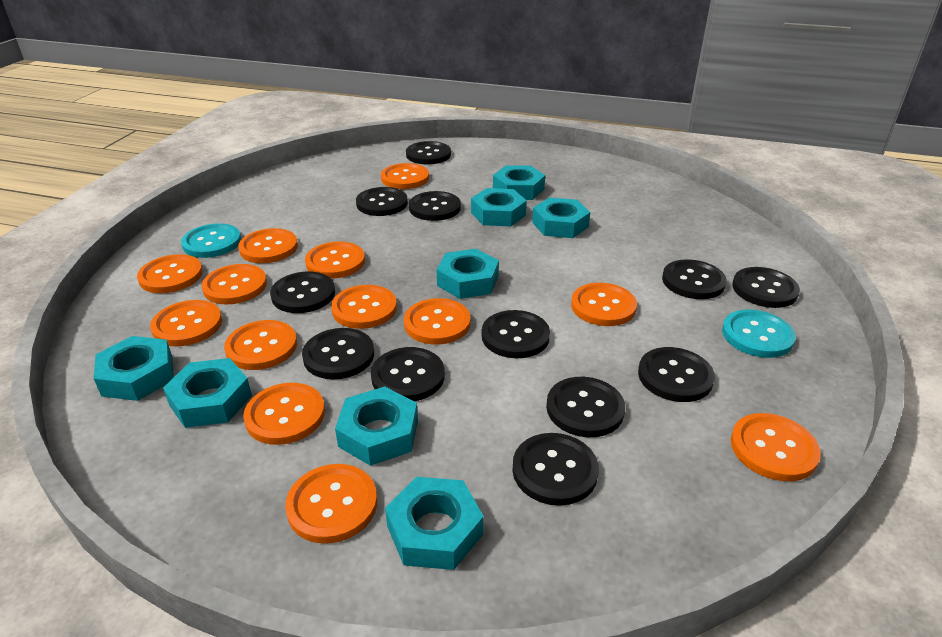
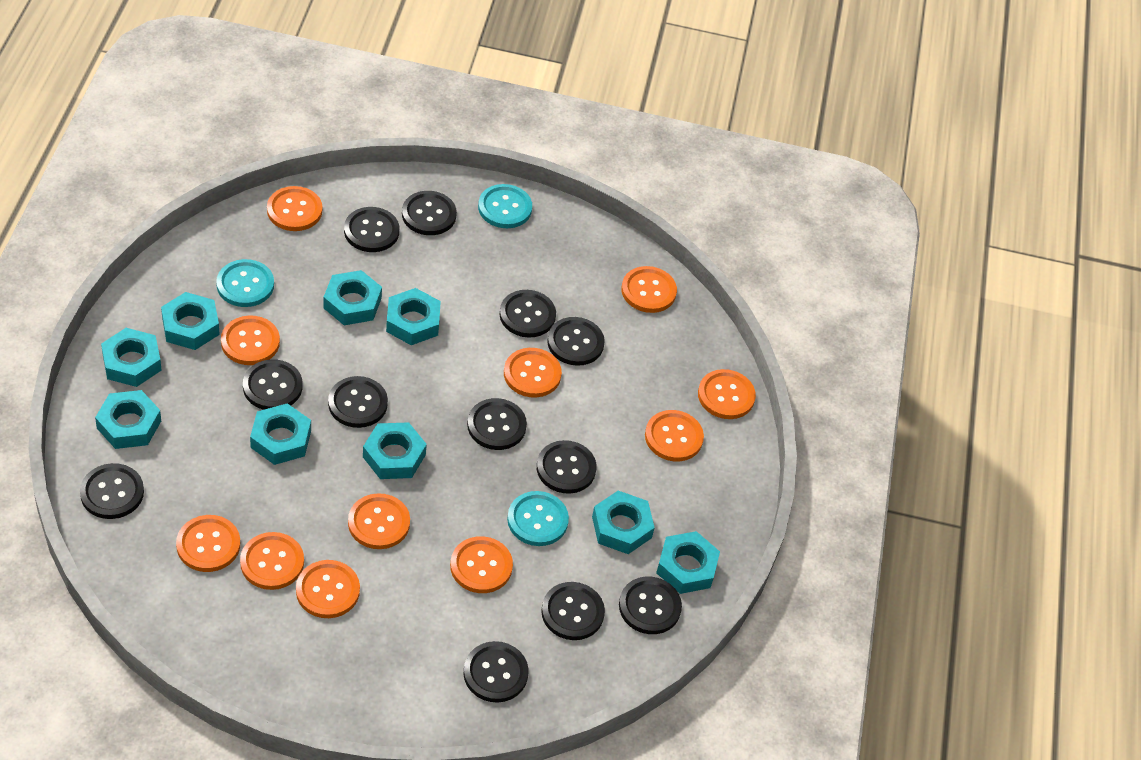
orange button: [137,254,203,293] [150,300,222,346] [202,264,267,304] [224,320,297,370] [238,228,298,263] [243,383,325,445] [285,464,377,544] [305,241,365,278] [331,285,397,329] [381,163,429,189] [404,298,470,345] [571,283,637,326] [731,413,821,481] = 13 -> [176,515,240,572] [221,316,280,365] [240,532,304,590] [267,186,322,231] [296,560,360,618] [348,493,410,549] [450,536,513,593] [504,348,562,398] [621,266,677,313] [645,410,704,461] [698,369,756,419] = 11
turquoise button: [181,223,241,258] [722,309,796,358] = 2 -> [216,259,274,307] [478,184,532,228] [507,491,569,546] = 3
turquoise nut: [94,336,174,401] [163,358,252,428] [335,387,418,466] [385,477,484,570] [437,249,499,299] [471,188,527,227] [493,166,545,200] [532,197,590,238] = 8 -> [95,390,161,449] [101,328,162,387] [161,292,220,350] [250,403,311,465] [323,270,382,325] [363,422,427,479] [386,288,441,345] [592,491,655,554] [656,531,720,594] = 9

